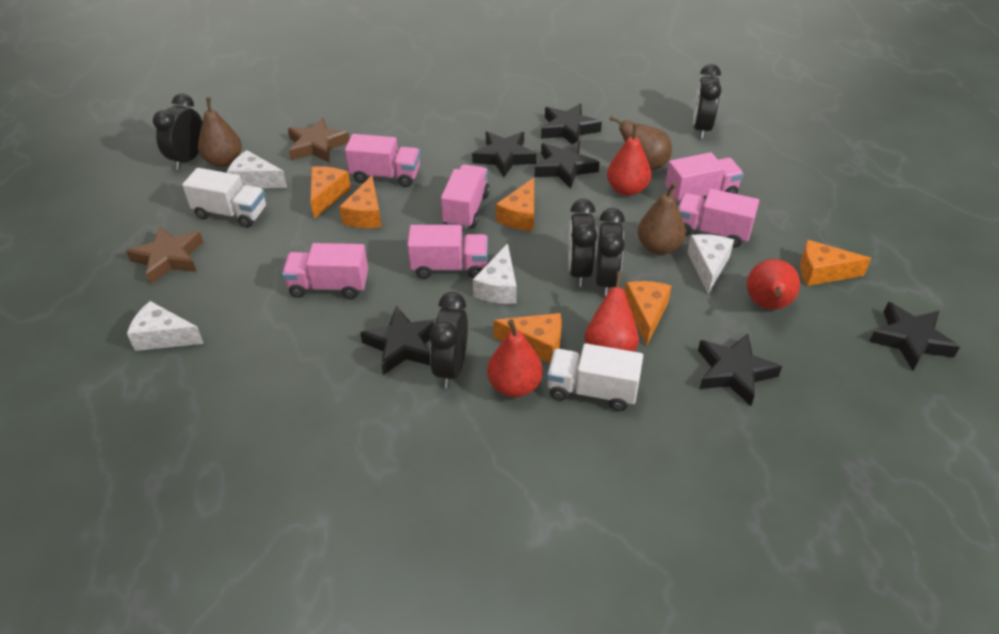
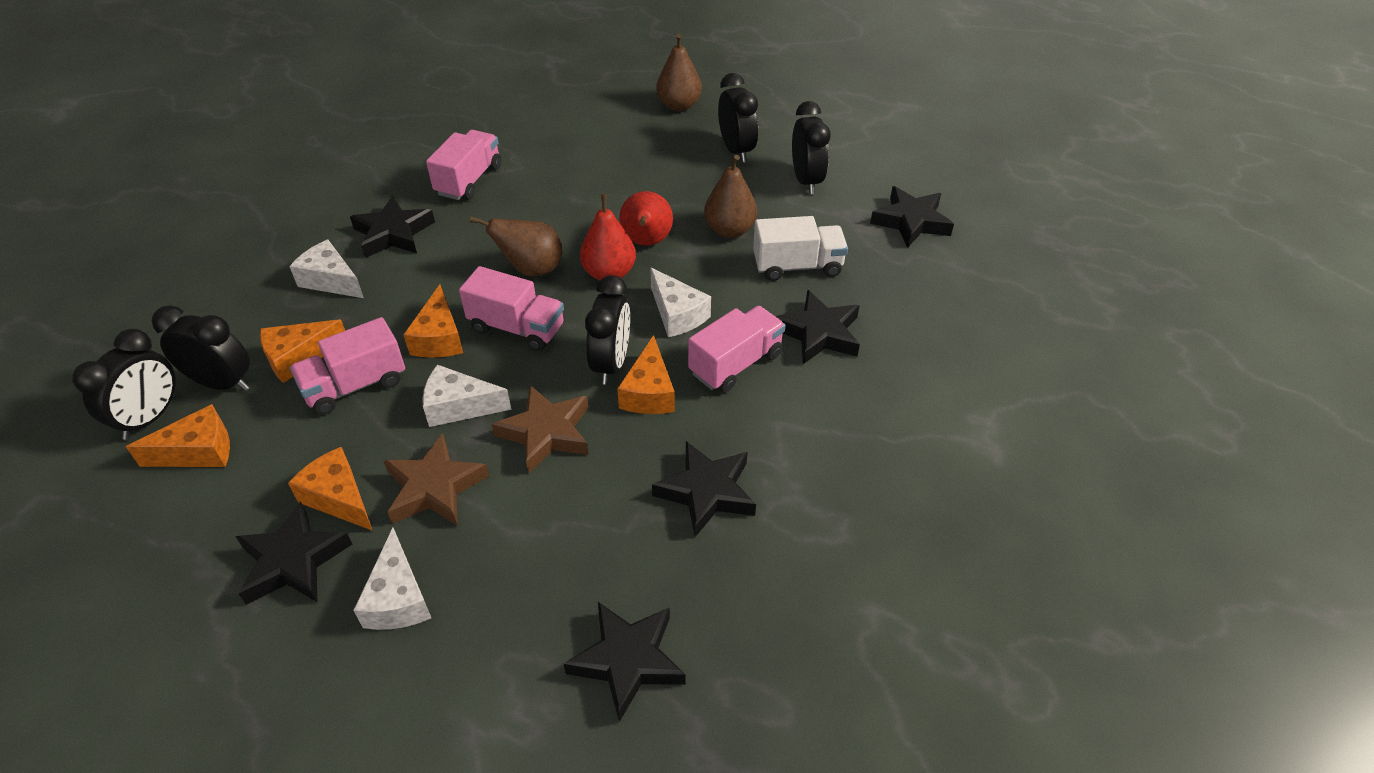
orange cheese: [310,166,351,219] [339,175,381,228] [493,313,562,363] [496,178,534,231] [625,281,671,346] [800,240,871,286] = 6 -> [126,404,230,467] [260,319,345,383] [288,447,373,531] [403,284,463,358] [617,335,675,414] = 5
pink truck: [282,243,368,299] [345,134,420,187] [407,225,488,279] [441,164,490,229] [665,152,744,203] [678,189,759,248] = 6 -> [289,317,405,415] [426,130,501,200] [459,266,564,351] [688,306,785,393] = 4
red pear: [487,319,543,397] [585,271,639,352] [607,124,651,196] [747,259,800,310] = 4 -> [580,193,636,280] [619,191,673,246] = 2
white truck: [182,168,266,228] [547,343,643,411] = 2 -> [753,216,848,281] = 1

